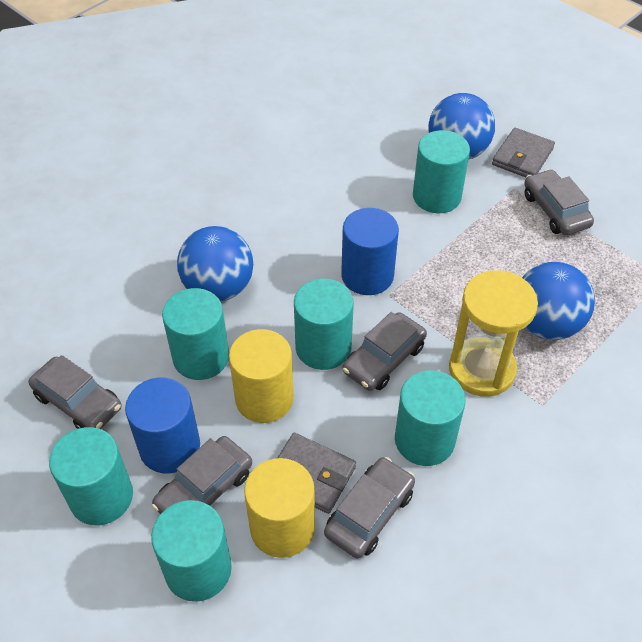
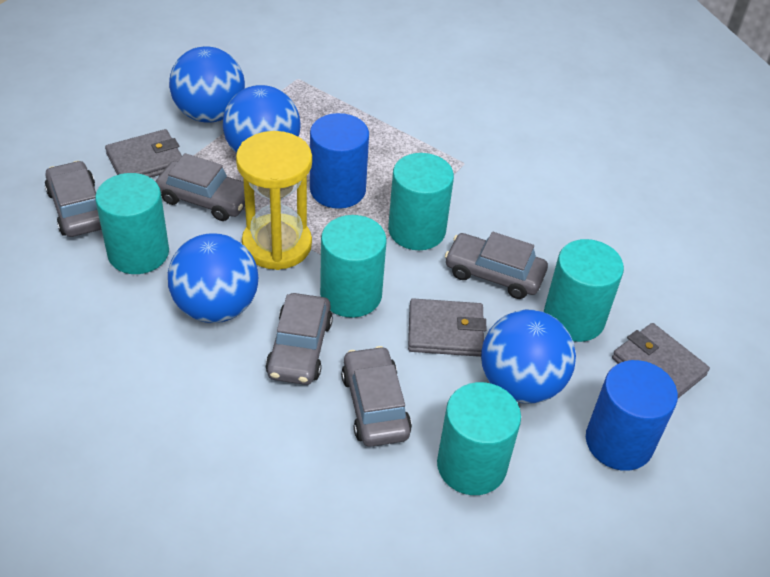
blue ball: [177,226,253,302] [428,93,495,159] [522,262,595,340] = 3 -> [168,233,258,323] [169,47,245,123] [223,85,300,154] [481,310,576,403] = 4
grey wallet: [277,433,356,514] [492,128,555,177] = 2 -> [105,129,182,178] [408,298,487,357] [612,323,710,398] = 3
turquoise cylinder: [49,427,133,525] [151,500,232,602] [162,288,229,380] [294,279,354,370] [395,370,466,466] [413,130,470,213] = 6 -> [95,173,169,274] [320,215,387,318] [388,153,454,250] [437,382,521,495] [544,239,624,342] = 5
yellow cylinder: [229,329,294,423] [244,458,315,558] = 2 -> none = 0

